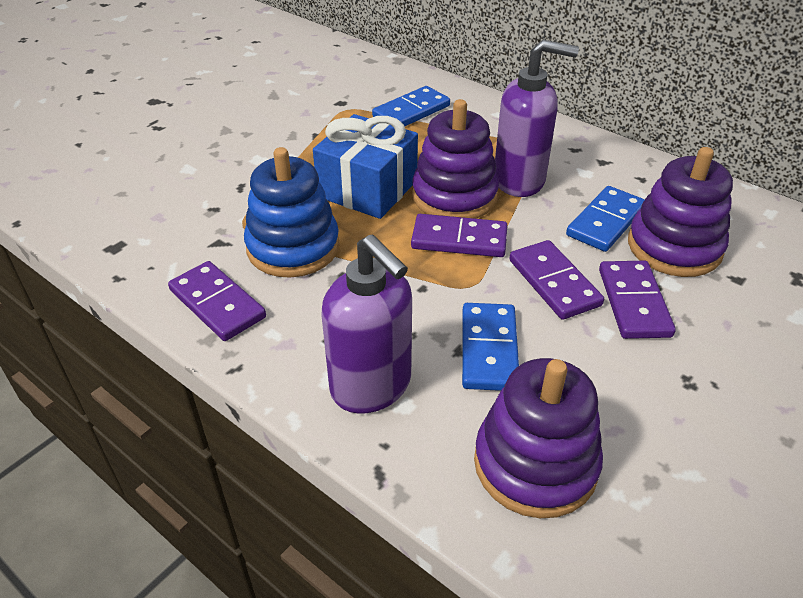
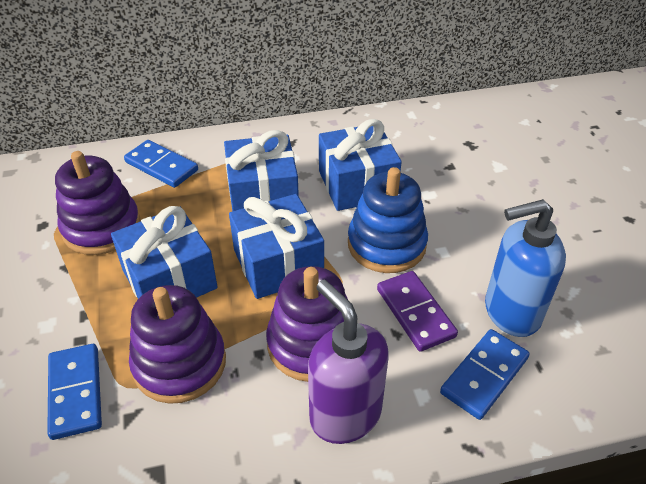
blue gift: [313,114,418,219] = 1 -> [111,206,218,299] [224,130,299,211] [229,194,324,299] [319,119,402,211] = 4
blue soap dispenser: none = 0 -> [485,199,566,337] = 1
purple domino: [168,261,266,341] [411,214,507,257] [509,240,604,320] [599,261,676,339] = 4 -> [377,271,458,352] = 1
purple soap dispenser: [321,234,412,414] [495,40,579,197] = 2 -> [308,280,389,444] = 1

